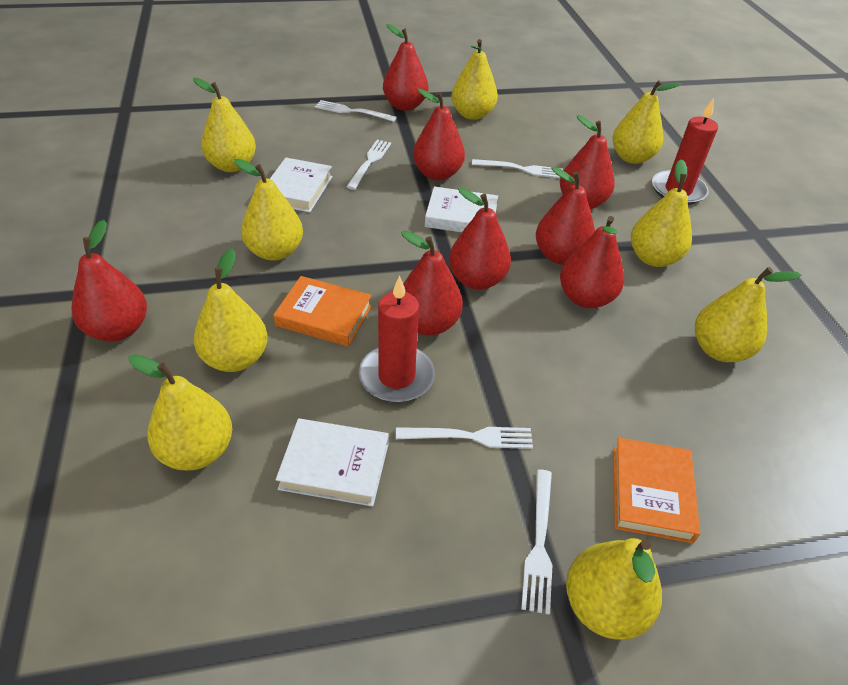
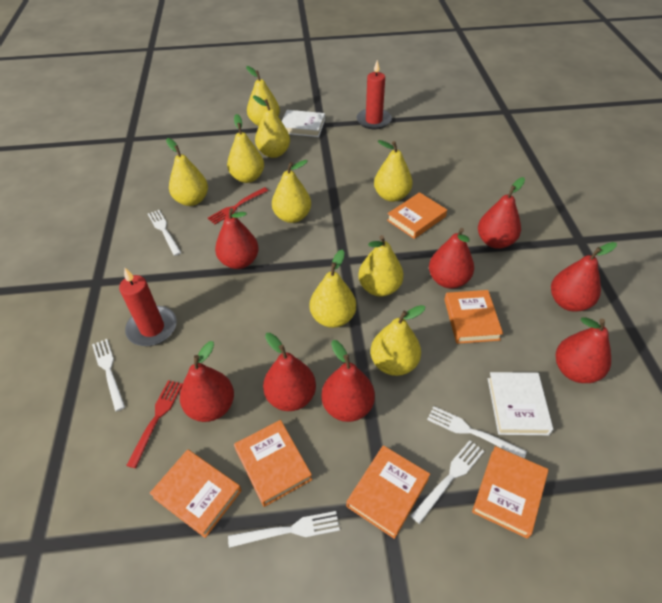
orange book: [274,276,372,347] [613,438,700,543] = 2 -> [150,449,242,538] [234,420,312,507] [346,445,430,539] [387,192,447,239] [444,290,503,344] [472,446,549,539] = 6
red fork: none = 0 -> [126,380,183,468] [208,187,268,225] = 2
white book: [270,158,333,212] [276,418,389,507] [425,186,498,232] = 3 -> [282,110,325,137] [488,372,553,435] = 2

